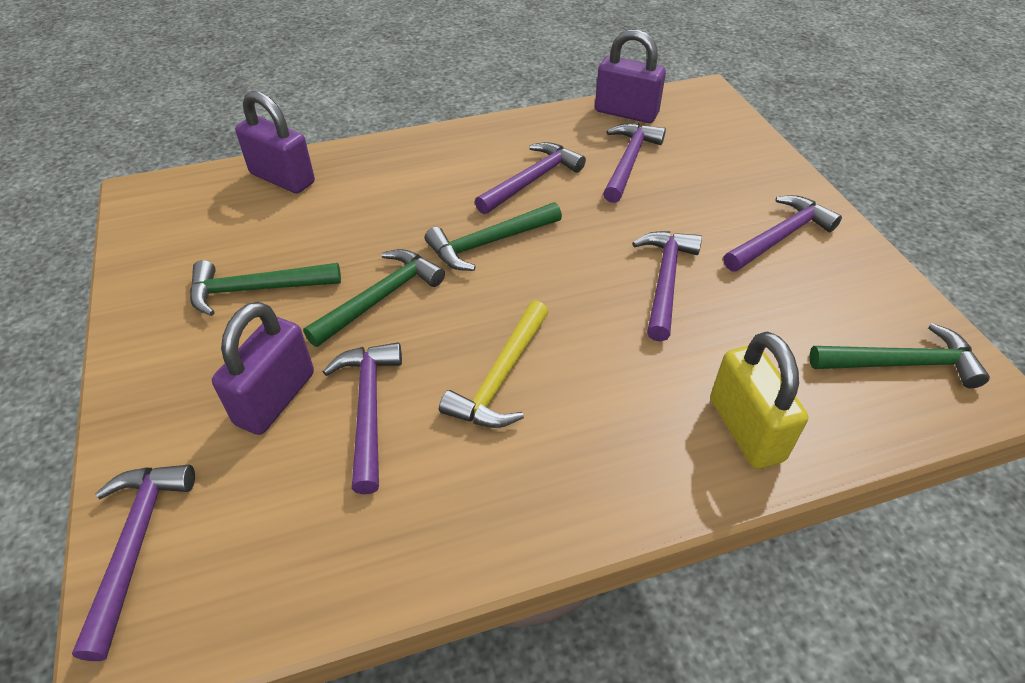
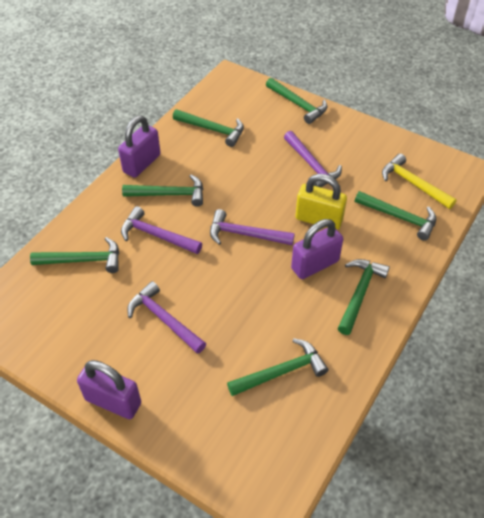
green hammer: [190,260,341,316] [303,249,445,347] [425,202,562,271] [809,323,990,388] = 4 -> [30,237,119,273] [122,175,203,207] [173,109,244,147] [227,338,328,396] [266,78,327,124] [338,259,390,335] [355,191,436,241] = 7
purple hammer: [72,465,195,661] [323,342,402,494] [475,142,586,214] [603,123,666,203] [632,231,702,342] [724,195,842,271] = 6 -> [121,206,202,254] [127,281,206,354] [210,209,295,245] [284,131,342,187] = 4

